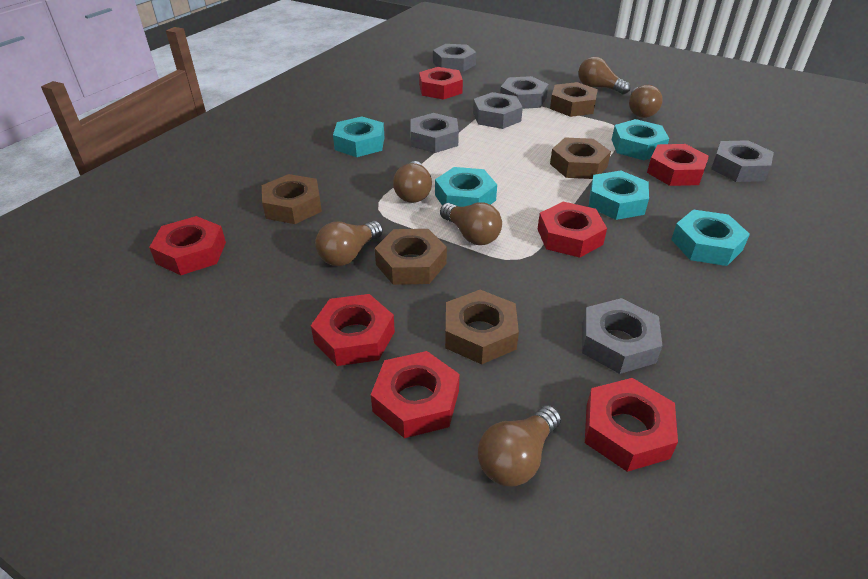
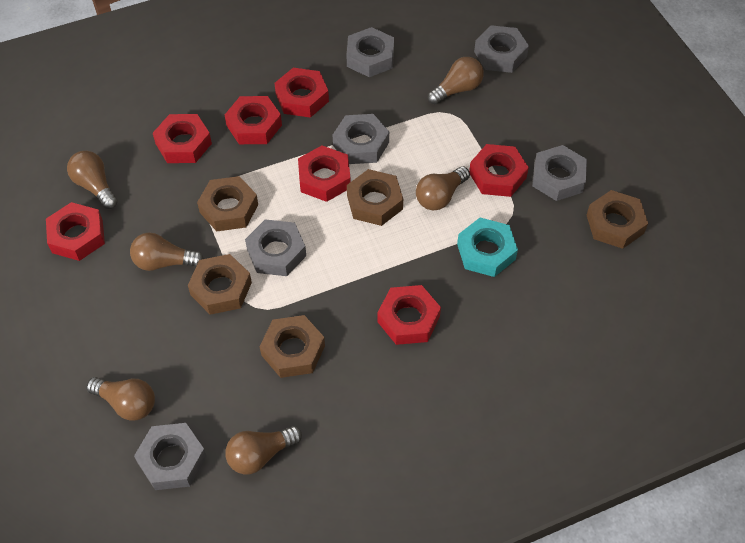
turquoise nut: [333,116,385,157] [435,167,497,207] [589,171,649,220] [612,119,669,160] [671,210,750,266] = 5 -> [457,218,518,277] = 1

